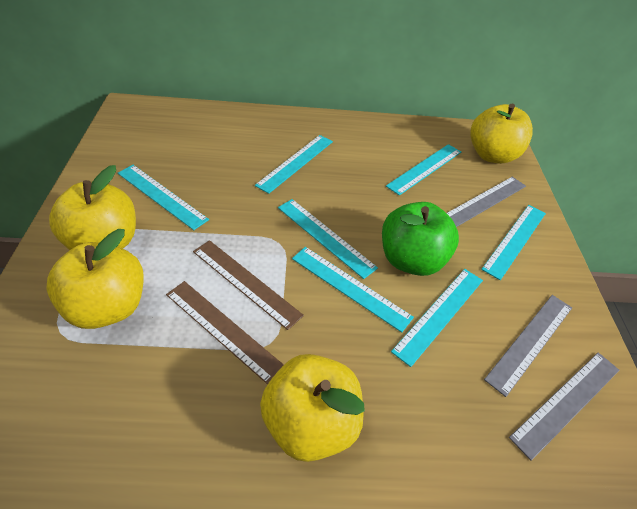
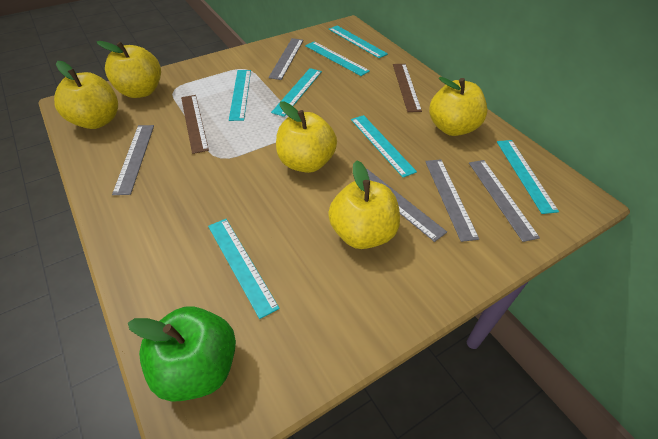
grey ruler: [447,177,526,227] [484,295,572,397] [509,352,619,461] = 3 -> [112,125,154,195] [268,38,304,80] [367,169,447,242] [425,159,479,242] [469,160,540,242] = 5
yellow apple: [46,229,144,329] [49,165,136,250] [260,354,365,462] [470,104,533,164] = 4 -> [54,61,118,129] [97,41,161,98] [276,101,337,173] [328,160,400,249] [429,77,487,136] = 5

